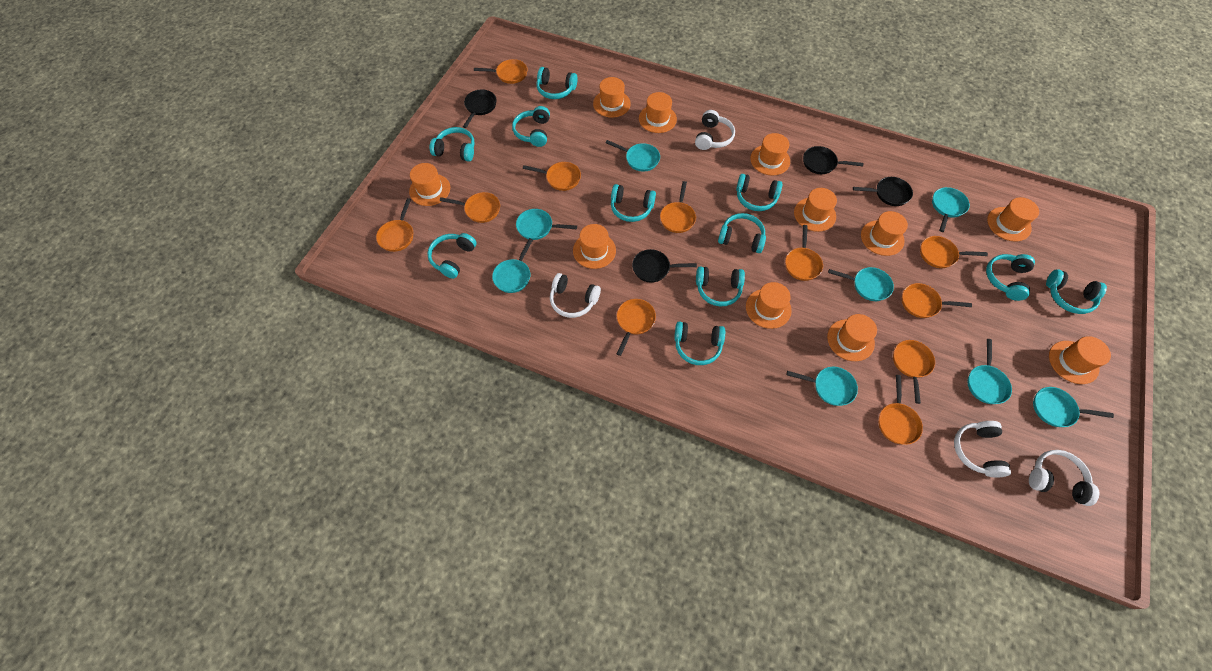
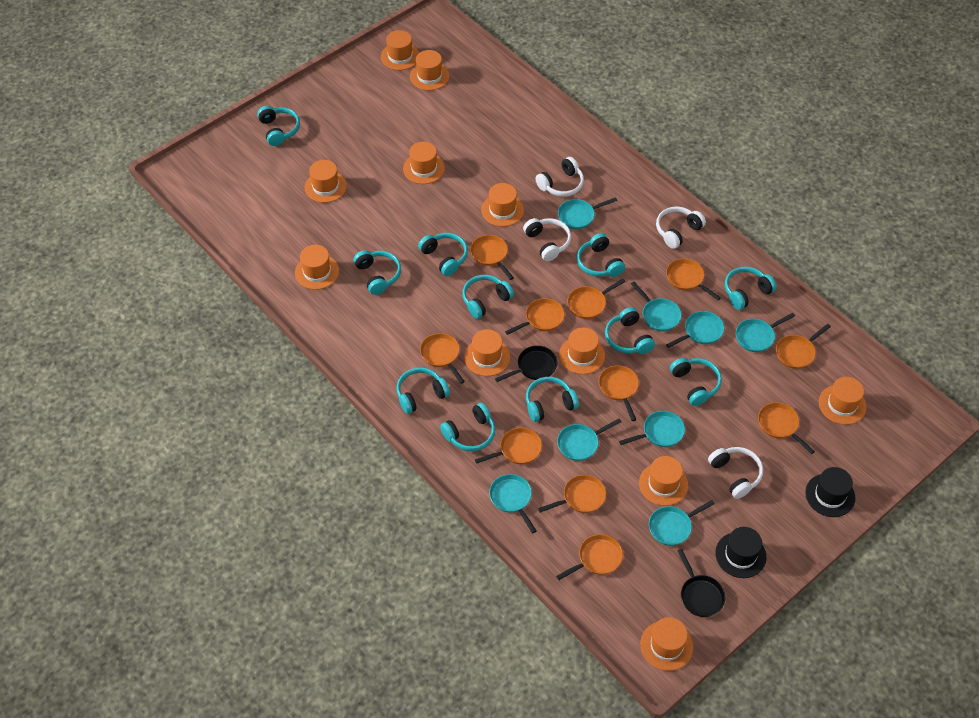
black hat: none = 0 -> [715,527,767,578] [805,467,855,517] = 2
black pan: [463,89,497,128] [632,249,697,283] [803,146,863,174] [853,177,913,206] = 4 -> [495,346,558,382] [677,549,725,617] = 2

